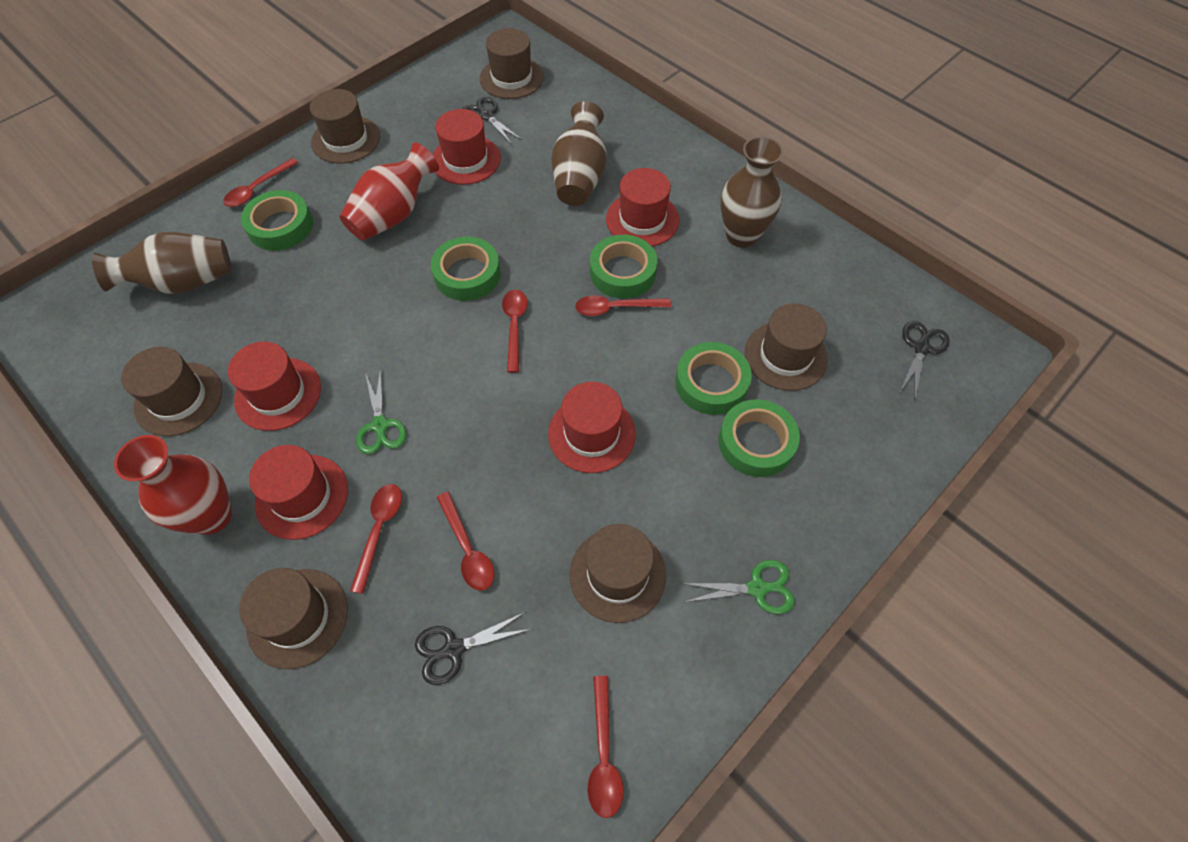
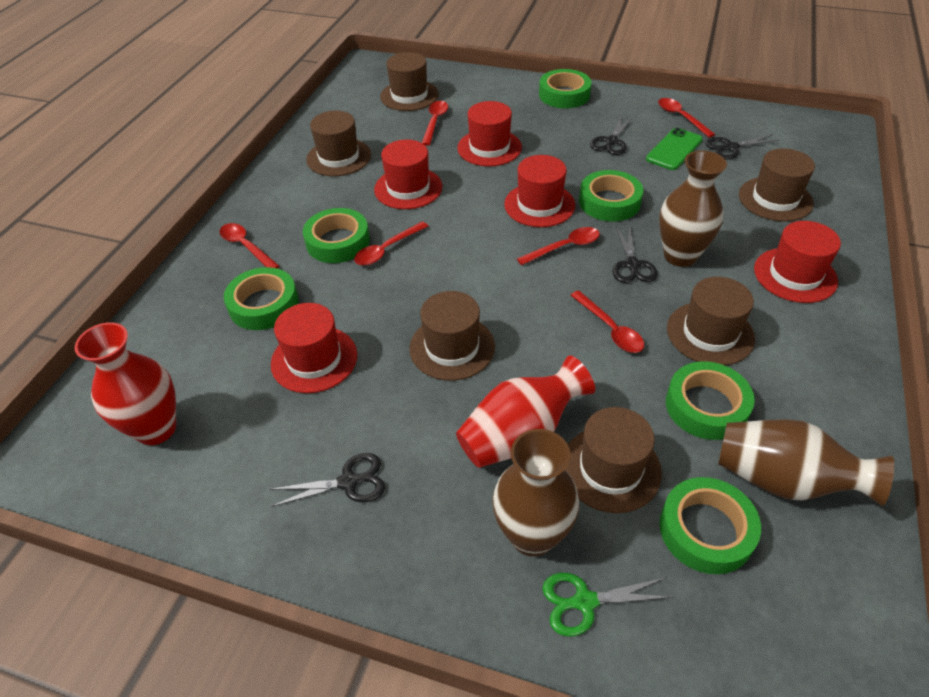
black scissors: [415,612,531,685] [462,97,522,145] [899,321,950,400] = 3 -> [270,453,385,507] [590,115,633,155] [613,225,658,283] [705,134,780,159] = 4
green phone: none = 0 -> [646,128,703,170] = 1
green scissors: [356,368,407,454] [681,560,795,614] = 2 -> [542,573,674,637] = 1
green tape: [241,190,313,251] [431,237,501,301] [590,235,657,299] [675,342,752,415] [719,399,800,477] = 5 -> [224,267,299,330] [303,208,370,263] [539,69,592,108] [579,170,643,221] [660,477,761,574] [666,361,755,440] = 6

